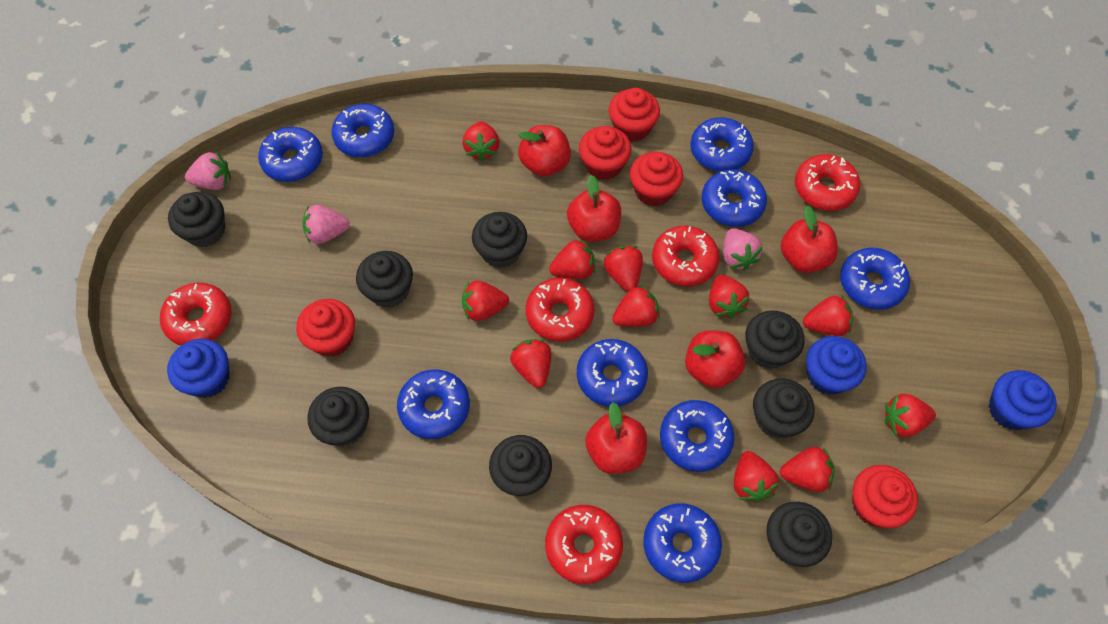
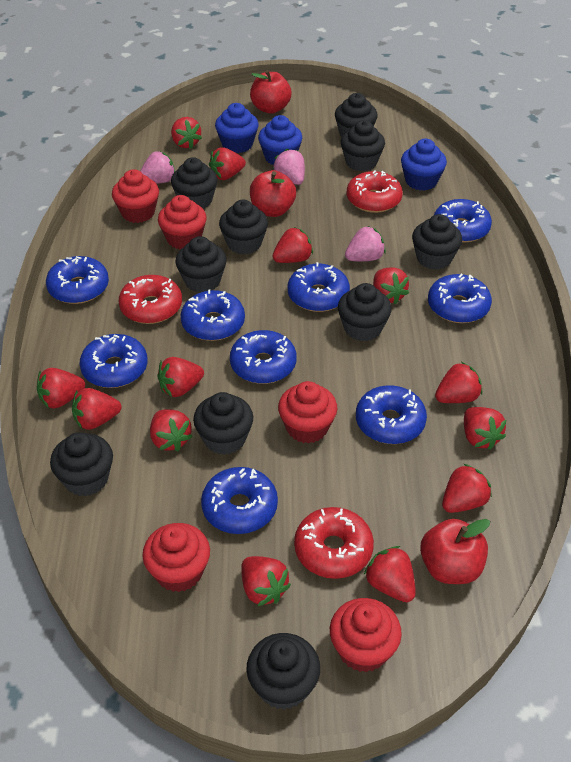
black cupcake: [168,192,225,247] [308,387,369,447] [356,251,413,308] [472,212,527,268] [489,435,552,496] [745,310,805,369] [753,378,815,439] [766,502,832,567] = 8 -> [50,432,113,496] [171,157,217,209] [175,236,227,292] [193,392,253,455] [219,200,268,254] [246,633,320,710] [335,93,378,138] [338,283,392,341] [341,120,385,171] [412,214,462,270] = 10
red apple: [518,125,571,177] [567,175,621,242] [585,402,647,474] [685,330,745,388] [781,206,838,273] = 5 -> [250,70,291,114] [250,170,296,217] [420,519,490,584] = 3
red donut: [160,283,231,345] [526,278,594,342] [545,505,623,584] [652,226,720,286] [795,154,860,211] = 5 -> [119,275,182,324] [294,507,374,579] [347,170,403,213] = 3
red strawberry: [462,121,499,161] [462,281,509,321] [510,339,551,388] [549,239,595,279] [604,246,643,292] [612,285,660,327] [709,275,750,319] [734,451,779,503] [780,447,834,492] [803,295,853,336] [885,394,936,437] = 11 -> [37,368,85,408] [72,388,121,430] [150,409,193,451] [157,357,204,397] [171,117,202,149] [209,147,246,180] [241,556,291,606] [273,227,313,263] [364,546,416,602] [373,267,409,305] [435,362,482,403] [442,463,492,513] [464,407,506,450] = 13

